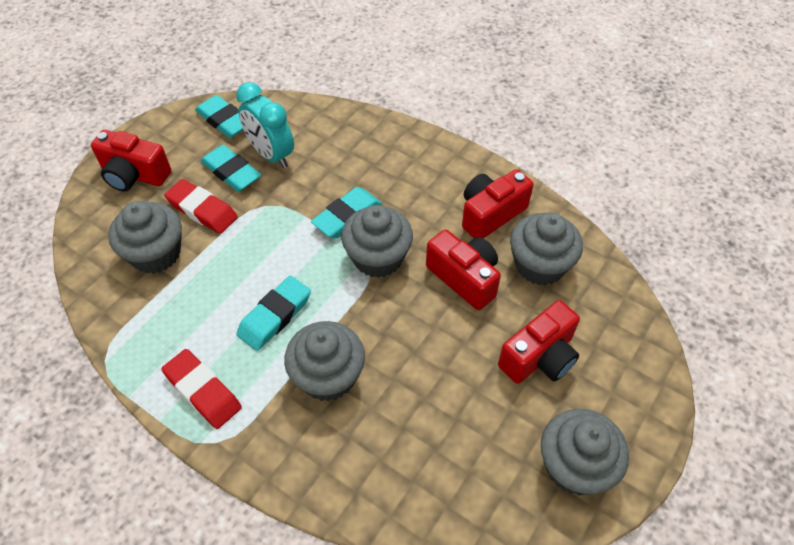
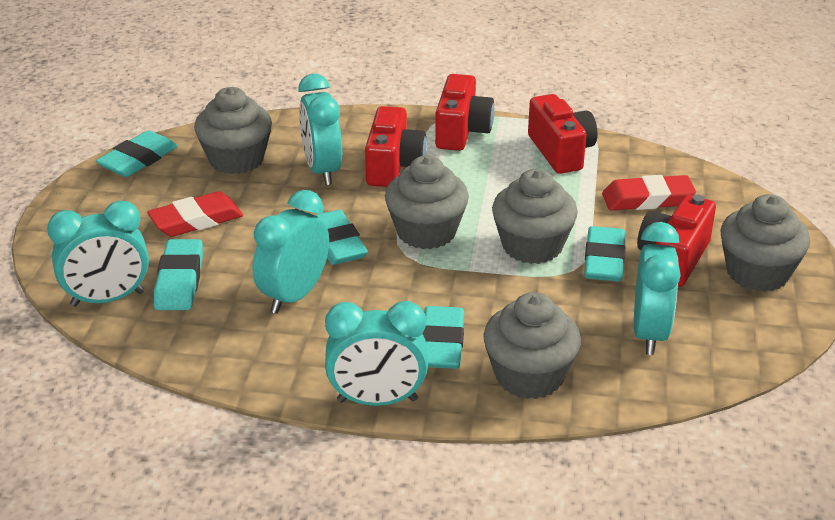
turquoise clock: [236,82,294,168] = 1 -> [47,201,149,307] [253,190,329,314] [298,74,342,185] [325,301,428,406] [634,222,681,355] = 5
turquoise eraser: [195,95,243,138] [200,145,261,192] [237,276,311,351] [311,187,381,238] = 4 -> [96,130,178,177] [154,239,203,310] [315,210,368,265] [423,306,464,369] [584,226,625,281] = 5

